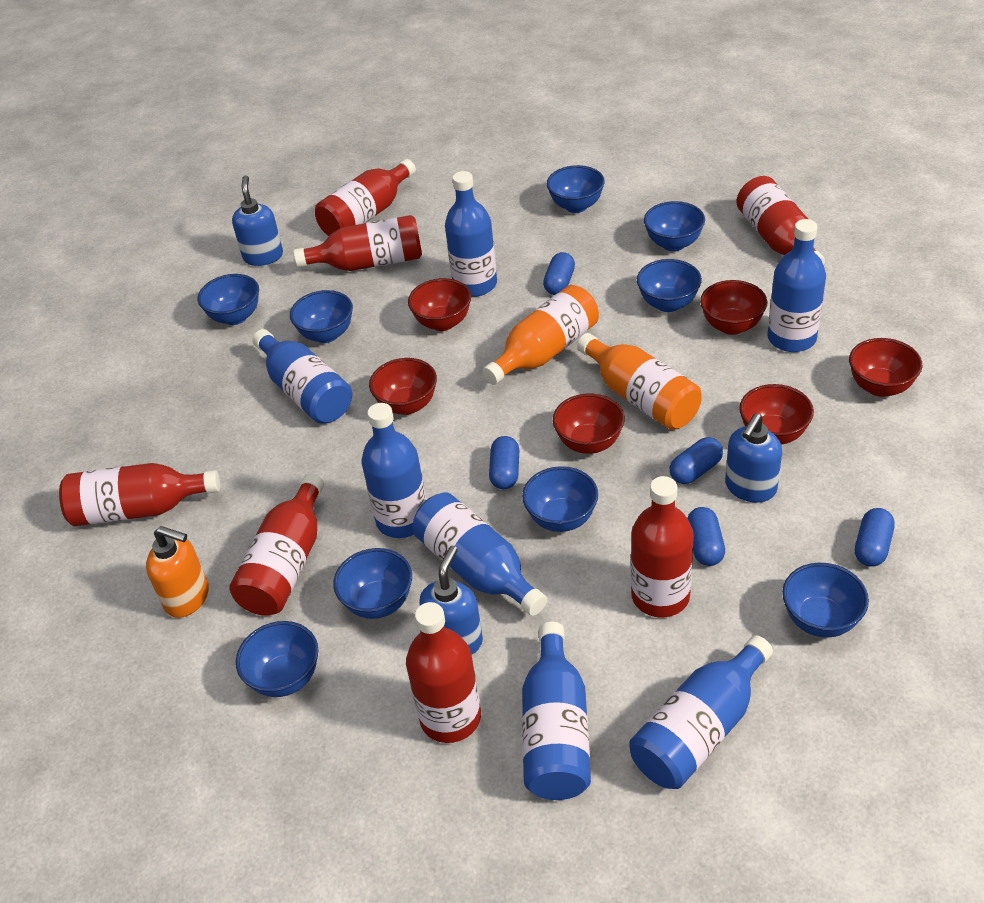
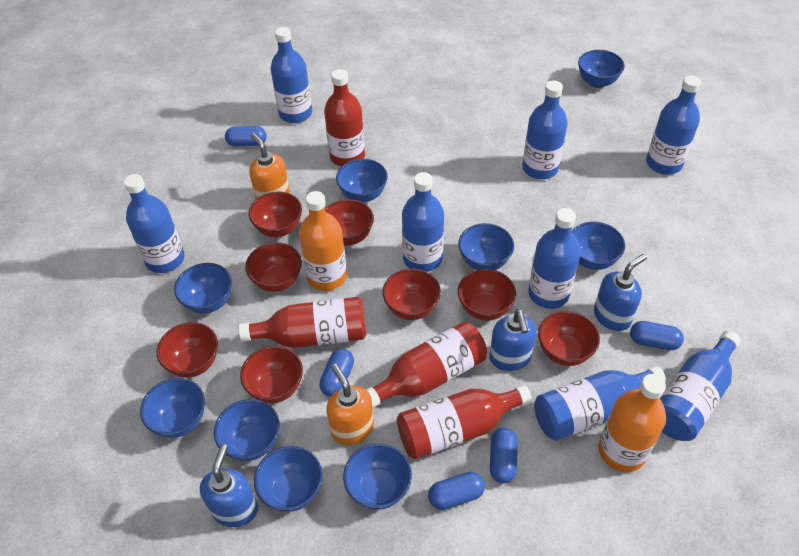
blue bottle: [253,329,352,424] [362,403,427,538] [412,493,547,616] [445,171,497,297] [522,622,591,800] [629,635,773,789] [768,219,826,352] = 7 -> [124,174,185,273] [271,27,312,123] [402,172,444,272] [522,80,568,179] [528,208,581,309] [534,366,666,441] [646,75,701,175] [660,331,741,441] = 8
orange soap dispenser: [146,526,209,618] = 1 -> [249,133,290,199] [326,364,374,445] = 2
red bottle: [59,463,220,526] [229,474,324,616] [294,215,422,271] [315,159,416,236] [406,602,481,743] [631,476,694,617] [736,176,825,265] = 7 -> [239,297,366,348] [324,69,365,166] [366,321,487,408] [397,385,532,459] = 4
red bowl: [369,358,437,415] [408,278,471,331] [553,393,625,454] [700,280,768,335] [739,384,814,445] [849,338,923,397] = 6 -> [157,322,218,378] [240,346,303,403] [245,242,302,292] [249,192,302,237] [325,199,374,245] [382,268,441,320] [458,269,516,321] [538,311,600,366] = 8

